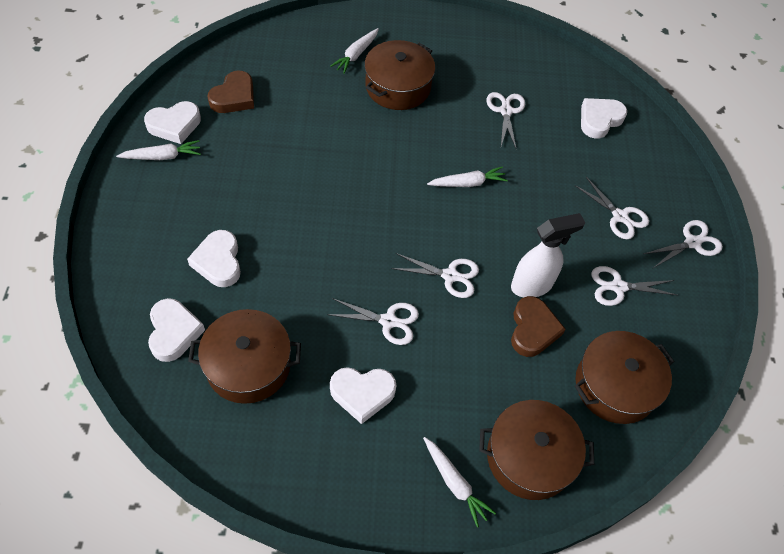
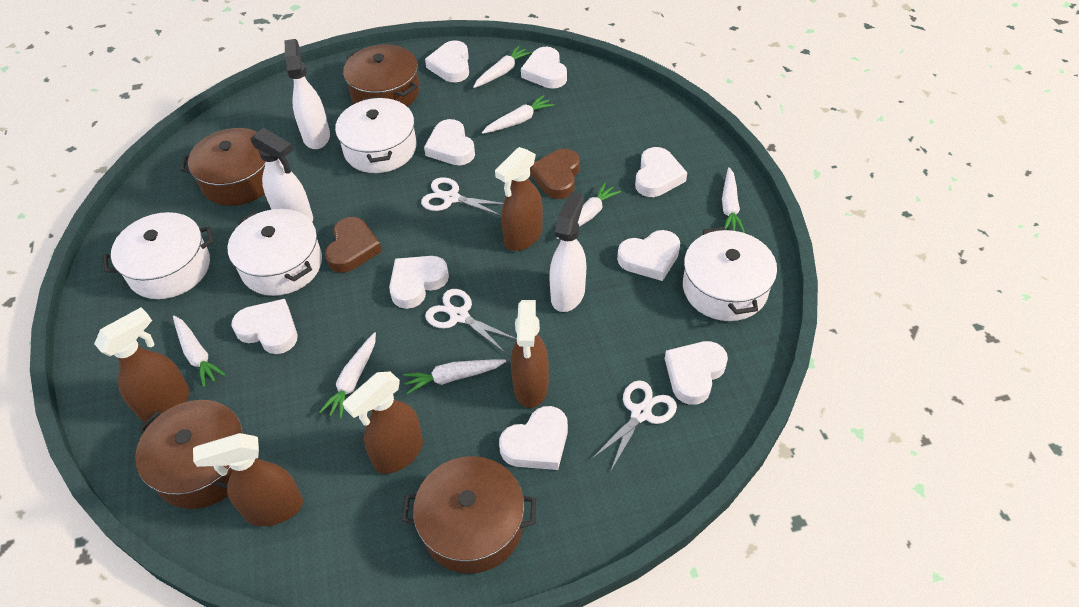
brown spray bottle: none = 0 -> [94,307,190,422] [193,433,303,526] [342,371,423,474] [495,147,543,251] [511,300,549,408] = 5
white carrot: [116,140,201,160] [330,28,379,74] [423,437,496,528] [427,166,508,187] = 4 -> [173,316,226,387] [319,332,376,419] [403,359,506,394] [473,46,532,88] [482,95,554,134] [557,182,621,239] [722,167,745,233] = 7
white heart: [144,101,201,144] [148,298,205,362] [187,230,241,287] [330,367,397,424] [581,98,627,139] = 5 -> [231,299,297,354] [389,256,449,309] [424,119,475,165] [425,40,469,83] [499,406,568,470] [521,47,567,89] [617,230,680,281] [635,147,687,197] [665,341,728,405] = 9
white pot: none = 0 -> [103,212,214,299] [227,209,322,296] [335,96,417,173] [683,227,777,321] = 4
white scissors: [327,298,419,345] [391,253,479,298] [486,92,525,150] [574,177,649,239] [591,266,677,306] [644,220,723,267] = 6 -> [421,177,504,216] [425,289,516,352] [592,380,677,472] = 3
white spray bottle: [511,213,585,297] = 1 -> [251,128,313,222] [285,39,330,149] [549,192,586,312] = 3

